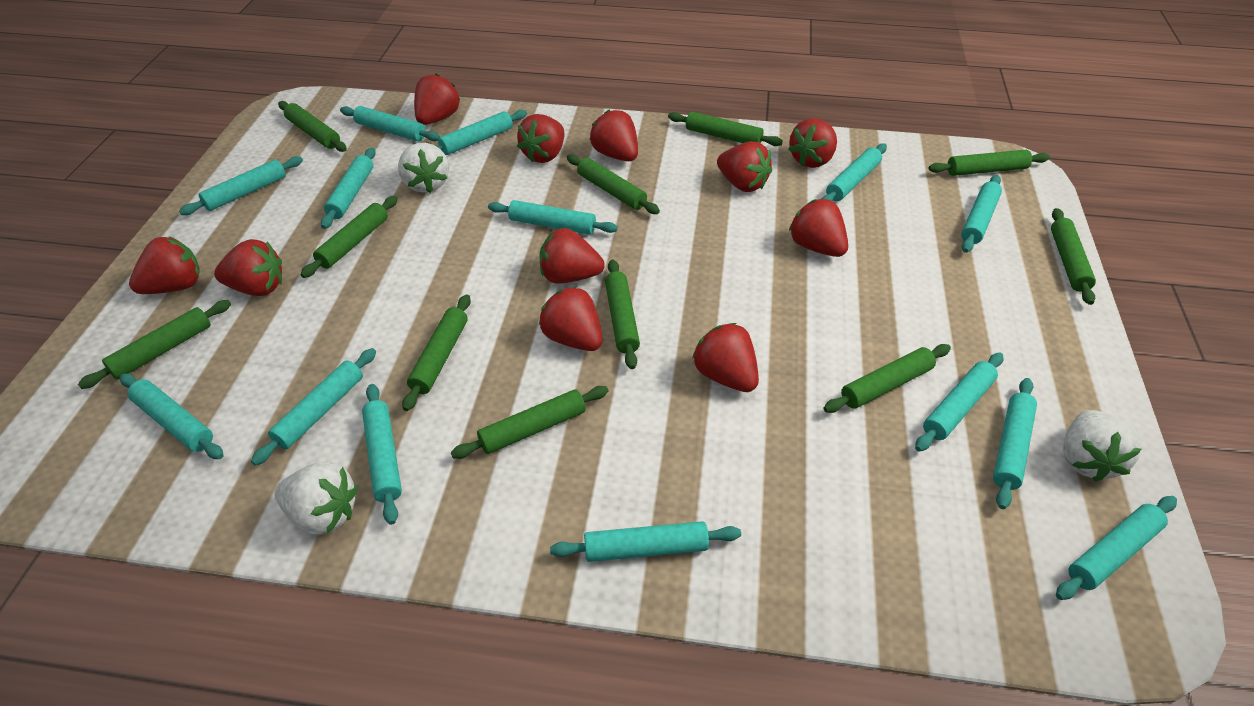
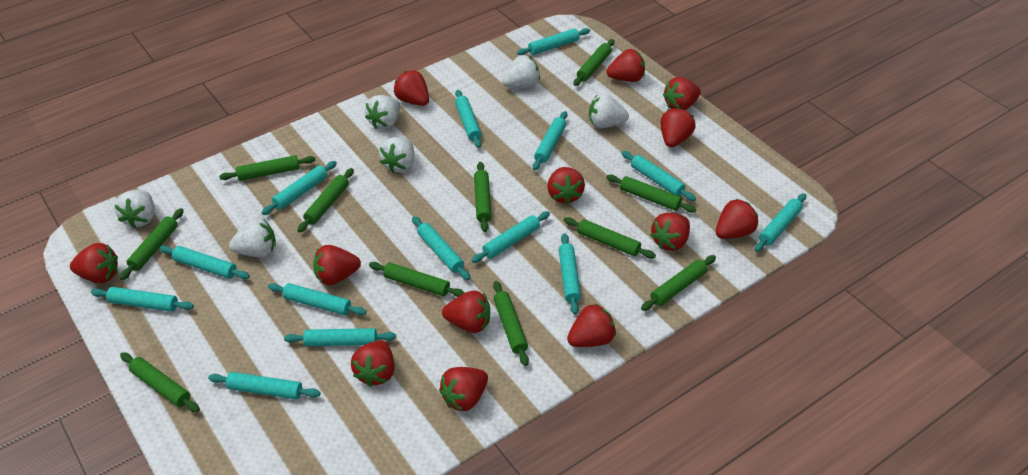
red strawberry: [129,236,200,294] [214,239,282,296] [414,74,460,125] [517,114,564,163] [539,287,603,351] [540,228,605,283] [590,110,638,161] [692,323,759,392] [717,141,772,192] [788,118,837,168] [789,199,848,257] = 11 -> [70,243,118,283] [313,245,361,285] [351,341,395,387] [394,70,429,106] [439,367,488,411] [442,291,490,333] [547,167,585,205] [567,304,616,347] [606,49,645,82] [650,213,690,251] [660,108,696,147] [663,77,701,110] [716,199,758,239] = 13
white strawberry: [274,461,358,535] [398,143,449,193] [1063,410,1142,482] = 3 -> [114,190,154,228] [229,219,276,257] [365,95,400,129] [379,137,414,173] [502,55,540,88] [589,94,629,128] = 6

